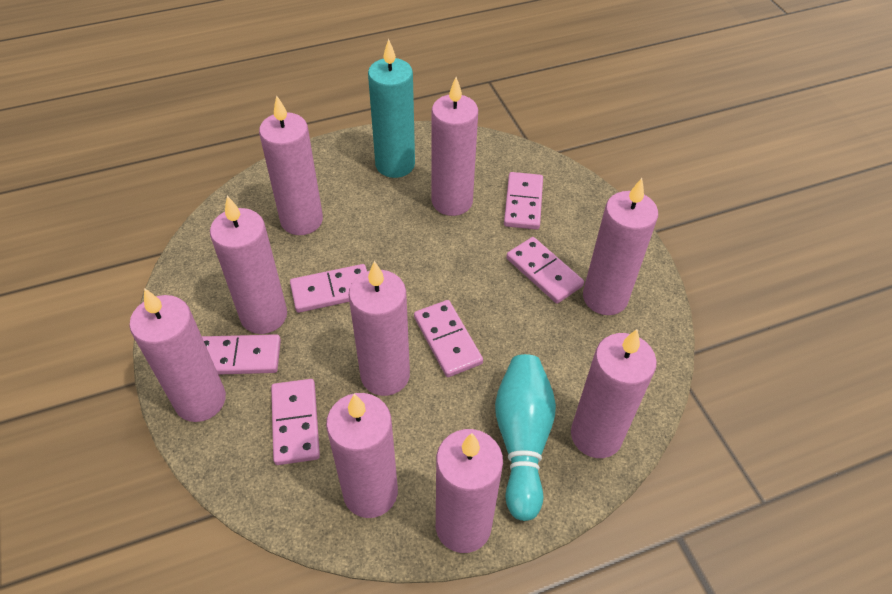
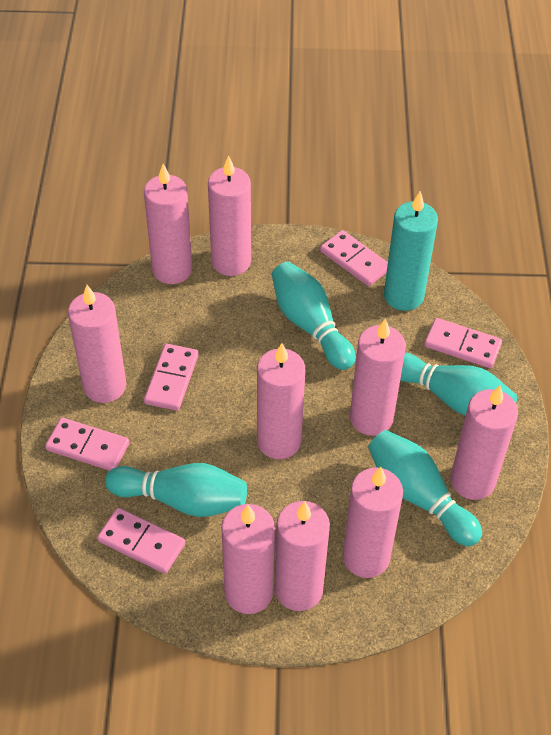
pink domino: [202,334,281,375] [271,379,320,465] [290,264,367,313] [414,300,483,377] [504,172,543,230] [506,237,584,304] = 6 -> [45,418,129,471] [97,508,185,574] [144,344,199,411] [320,230,388,286] [424,318,502,368] = 5
turquoise bowling pin: [495,354,556,521] = 1 -> [105,463,247,517] [272,262,356,370] [368,430,482,546] [400,352,517,416] = 4

